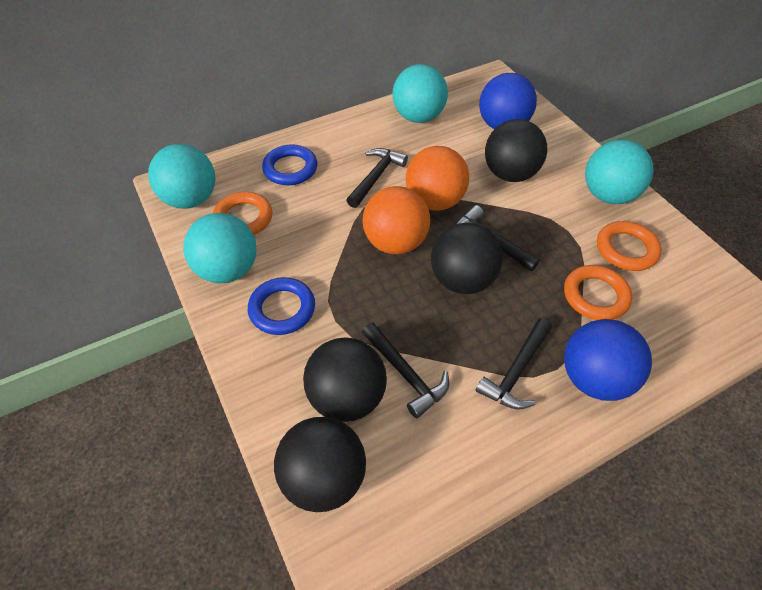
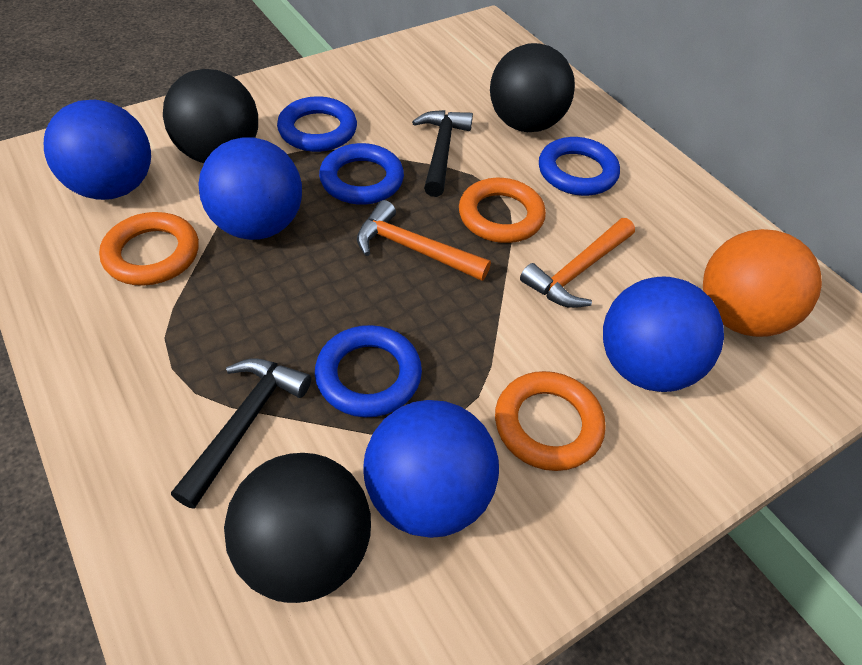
black ball: [274,417,366,512] [303,337,387,422] [431,223,503,294] [485,119,547,182] = 4 -> [163,69,258,163] [224,453,371,603] [490,43,575,132] = 3
black hammer: [346,148,408,208] [362,322,449,419] [455,205,540,271] [476,318,552,410] = 4 -> [171,358,311,509] [412,110,473,197] = 2
blue ball: [479,73,537,129] [564,319,652,401] = 2 -> [44,100,151,200] [198,137,302,240] [363,400,499,538] [603,277,724,392] = 4
blue ring: [248,277,315,335] [262,144,317,185] = 2 -> [277,96,357,152] [315,325,422,417] [319,143,404,205] [539,137,620,196] = 4
orange ball: [363,186,430,254] [406,146,469,211] = 2 -> [703,229,822,337] = 1
orange hammer: none = 0 -> [357,200,491,281] [520,218,635,308] = 2
turquoise ball: [148,144,216,209] [183,213,257,283] [392,64,448,123] [585,140,653,204] = 4 -> none = 0

